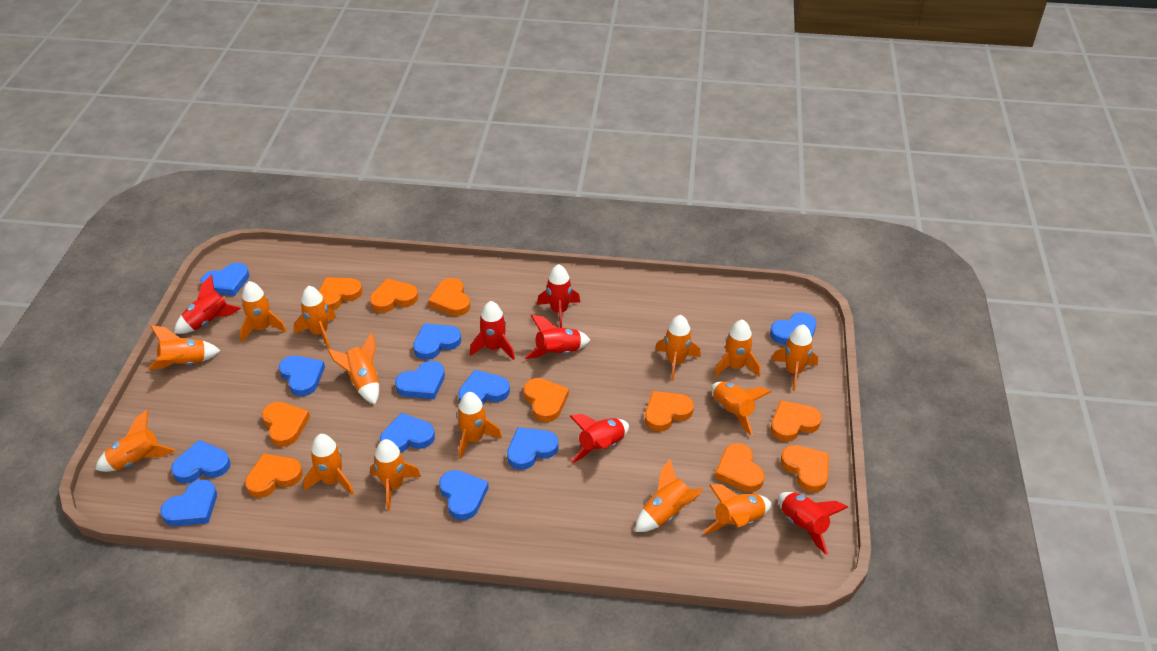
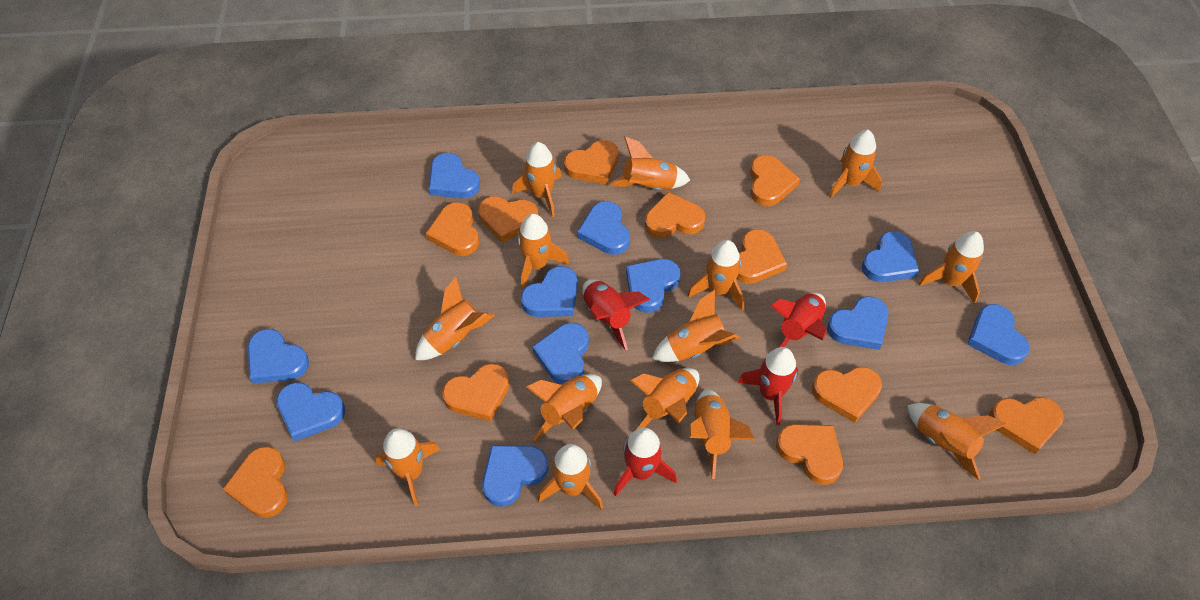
orange heart: [245,453,303,498] [262,402,310,447] [319,277,362,310] [370,278,418,313] [428,278,470,316] [523,378,569,422] [645,391,694,431] [715,443,765,492] [771,400,822,442] [781,445,829,492] = 10 -> [223,446,288,518] [426,202,479,256] [442,363,510,421] [478,196,538,243] [564,140,619,184] [645,192,705,238] [737,229,787,284] [750,155,800,206] [776,424,843,485] [812,367,882,423] [989,397,1064,454] = 11
red rocket: [174,274,241,334] [470,301,515,360] [524,315,590,359] [537,264,581,328] [570,414,629,463] [778,492,848,555] = 6 -> [583,280,650,351] [614,427,677,496] [737,347,798,426] [770,293,827,347] = 4

